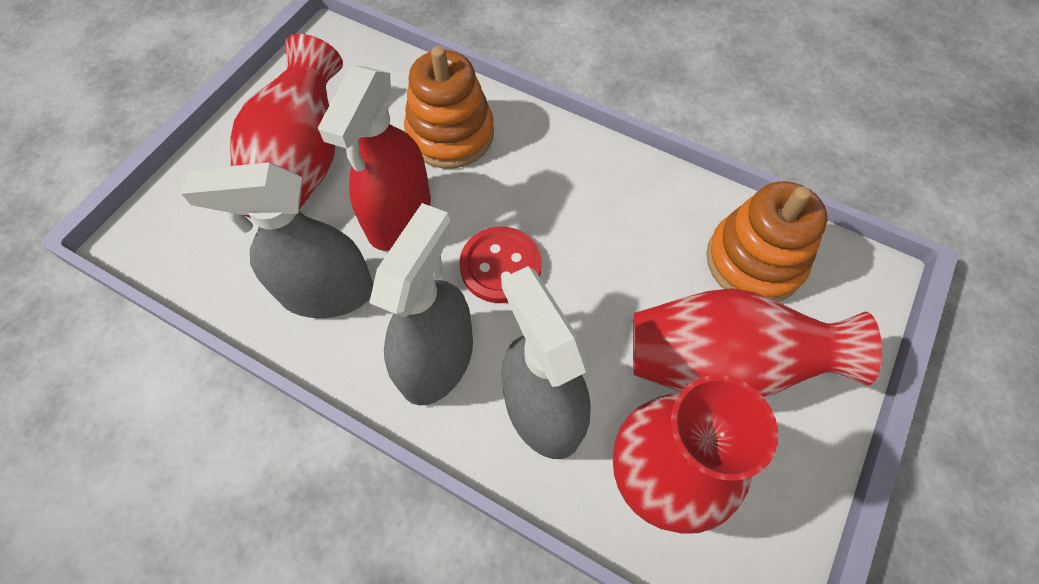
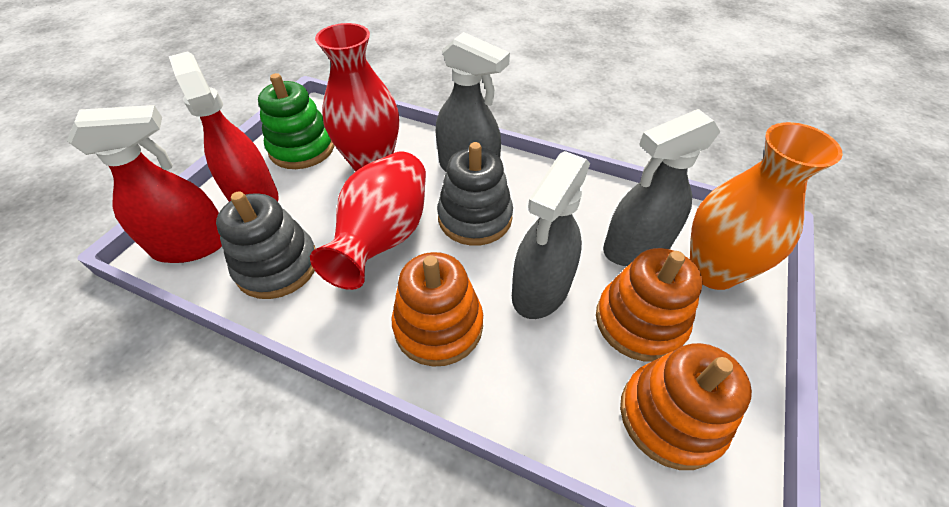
green stacking toy: none = 0 -> [258,73,334,169] = 1
grey stacking toy: none = 0 -> [216,191,316,299] [437,142,513,246] = 2
orange stacking toy: [404,46,494,169] [706,181,827,302] = 2 -> [392,252,483,367] [596,248,703,362] [620,343,752,470] = 3
orange vase: none = 0 -> [690,122,843,290] = 1
red button: [459,226,542,303] = 1 -> none = 0
red spray bottle: [318,65,431,251] = 1 -> [67,105,222,263] [169,51,279,202] = 2
red vase: [230,34,343,219] [613,375,778,534] [633,288,882,398] = 3 -> [310,151,426,290] [315,23,399,172] = 2

